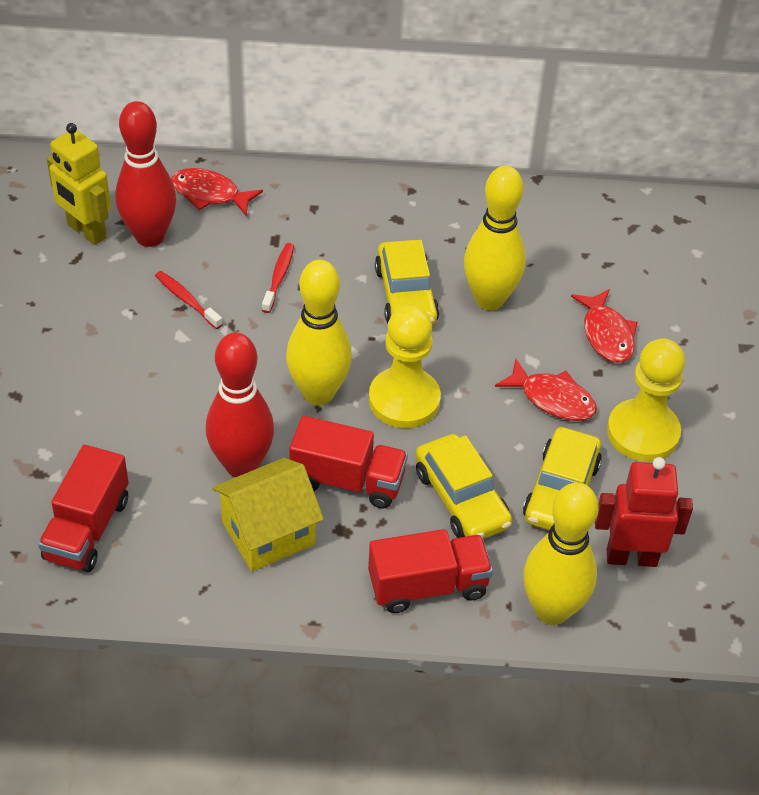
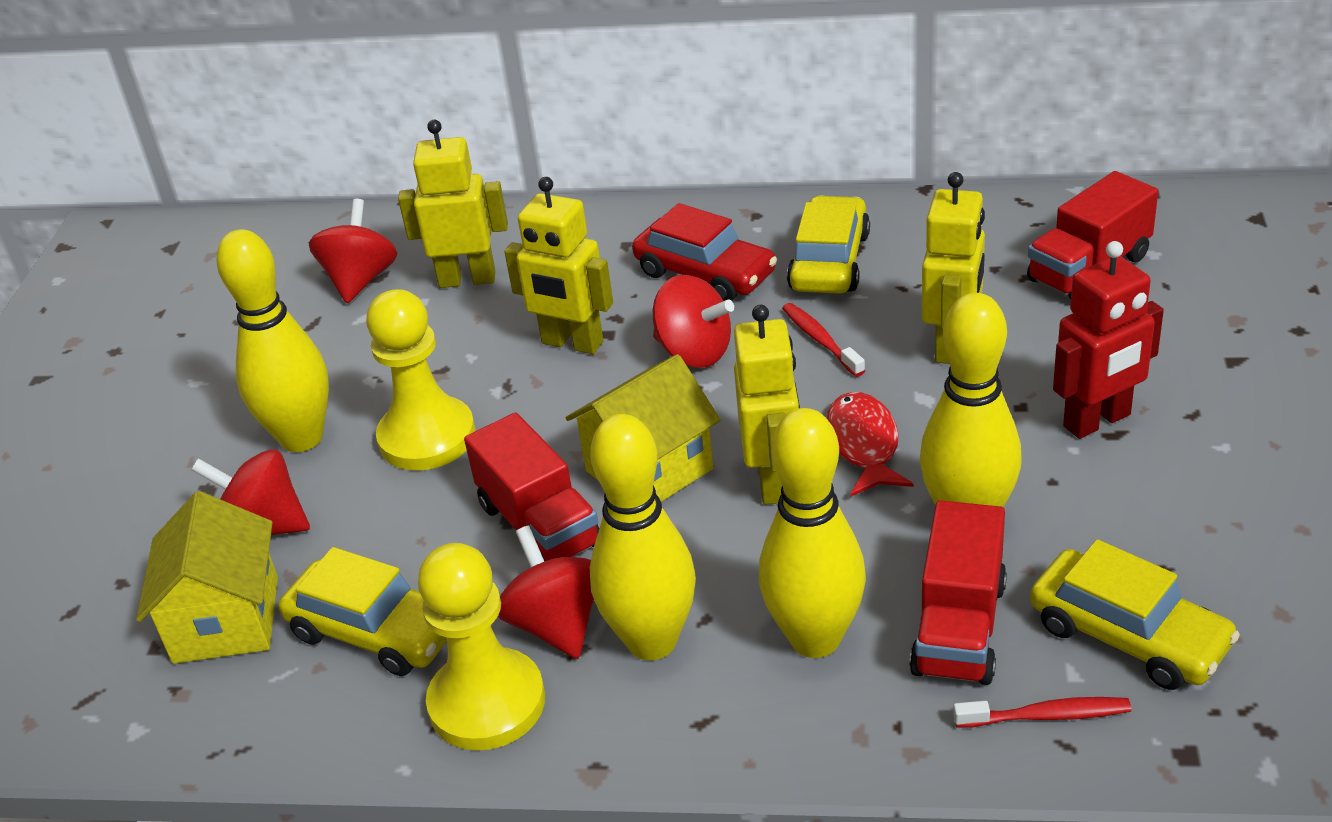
red bowling pin: [115,101,176,247] [206,333,274,477] = 2 -> none = 0
red car: none = 0 -> [632,203,777,301] = 1
red fish: [171,168,263,216] [495,359,597,421] [571,289,638,363] = 3 -> [827,392,914,497] = 1
red spinning top: none = 0 -> [191,449,310,535] [309,199,397,303] [498,525,594,659] [653,275,734,368] = 4
yellow bowling pin: [286,260,352,405] [464,166,526,310] [523,482,599,625] = 3 -> [217,229,329,452] [590,414,696,660] [759,408,866,658] [920,293,1022,507] = 4
yellow house: [212,458,324,572] = 1 -> [136,491,278,664] [566,354,720,502] = 2
yellow robot: [47,123,111,245] = 1 -> [398,120,508,288] [504,177,613,354] [734,305,800,505] [922,172,985,364] = 4

